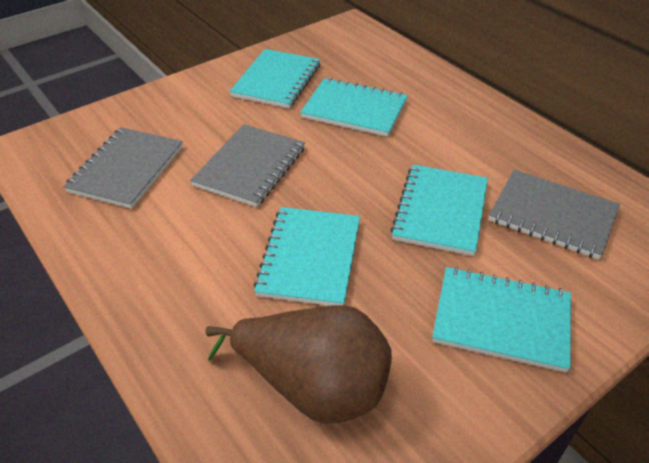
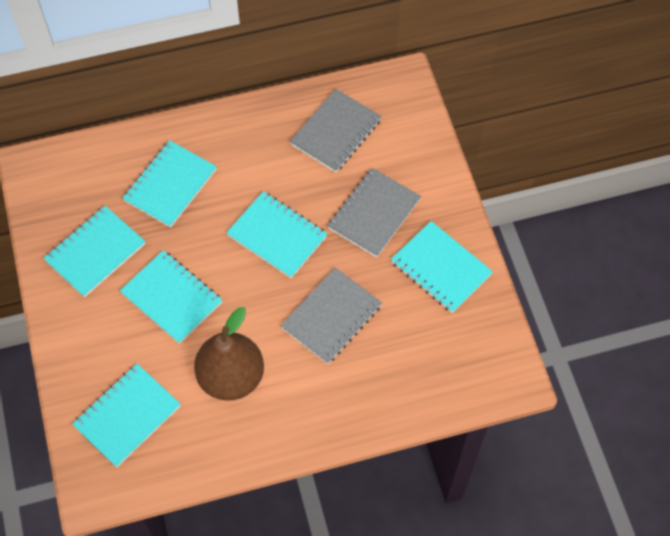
turquoise notebook: [230,49,320,108] [254,207,360,306] [300,78,408,137] [391,165,488,256] [432,267,571,373] = 5 -> [43,206,145,297] [72,364,181,467] [120,250,222,344] [123,140,217,228] [226,191,327,278] [391,221,493,313] = 6

